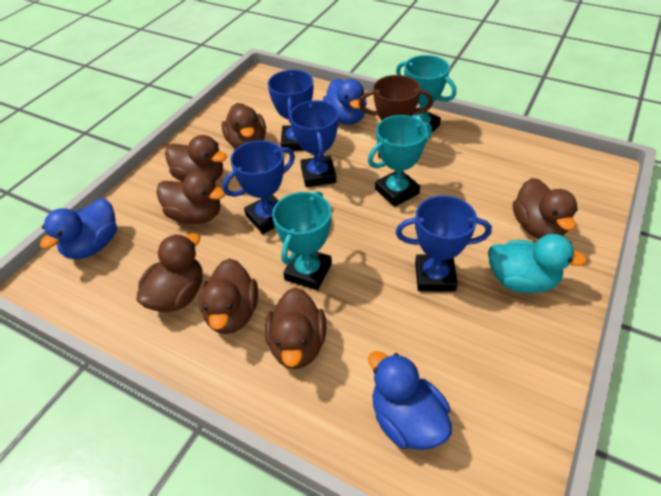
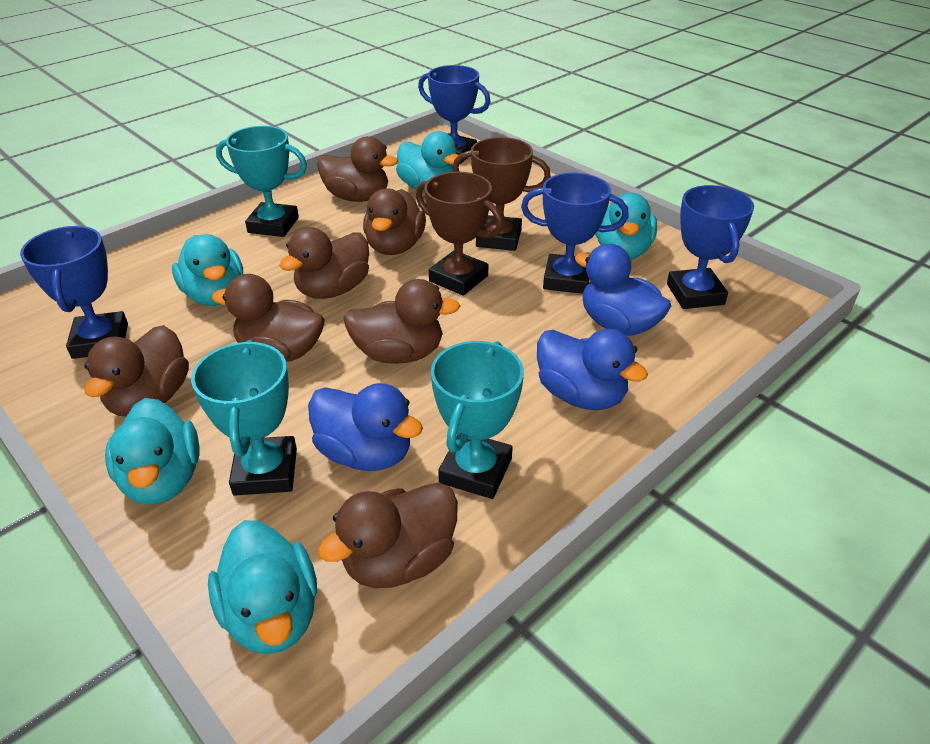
brown trophy: [359,75,433,158] = 1 -> [416,172,503,296] [453,137,551,251] = 2
turquoise duck: [488,234,587,293] = 1 -> [105,398,200,504] [172,234,243,306] [208,520,317,654] [396,131,462,193] [595,193,657,259] = 5

